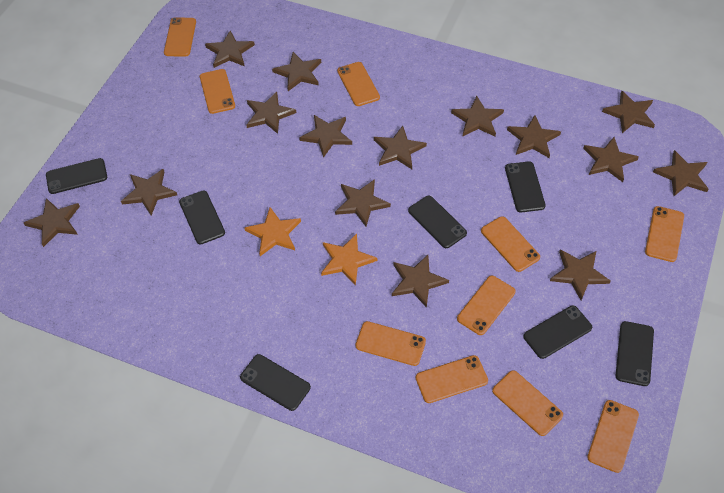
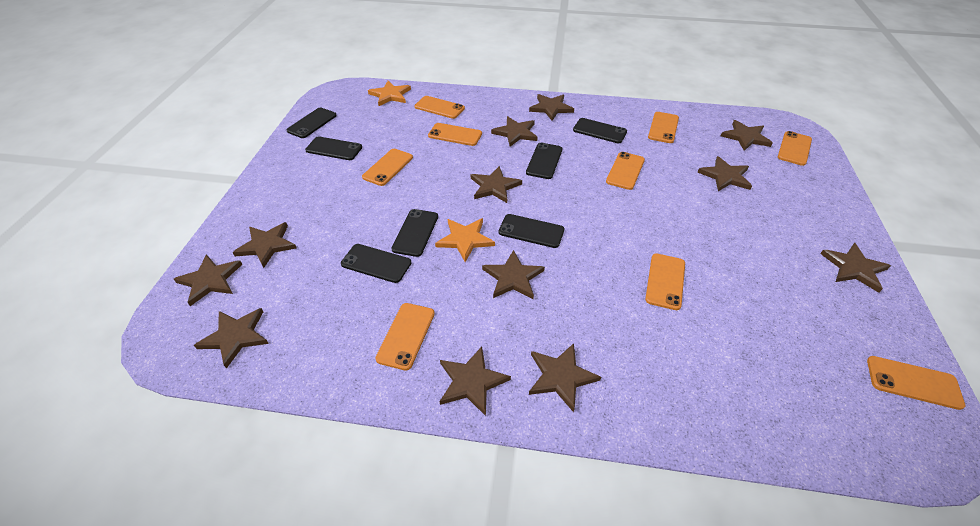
brown star: [24,198,80,247] [121,169,177,215] [205,31,255,68] [246,92,296,134] [272,52,321,91] [299,115,352,158] [335,179,391,226] [374,126,427,169] [392,255,449,308] [451,96,504,137] [507,115,561,158] [550,249,611,300] [583,137,639,182] [602,91,655,133] [653,150,708,196] = 15 -> [174,254,243,306] [194,308,269,369] [232,222,297,268] [440,347,511,416] [471,166,522,203] [482,250,545,299] [491,116,538,147] [529,94,574,121] [529,343,601,412] [697,156,752,191] [721,120,772,151] [820,243,891,293] = 12
orange phone: [164,17,196,57] [200,69,235,114] [337,62,380,106] [355,321,426,366] [416,355,488,403] [457,276,516,335] [481,216,540,272] [492,370,563,436] [587,400,639,473] [645,206,684,262] = 10 -> [362,149,413,186] [375,303,435,370] [414,96,465,119] [428,123,482,146] [606,152,645,190] [645,253,685,310] [648,112,679,143] [778,131,812,166] [867,356,965,410] = 9

